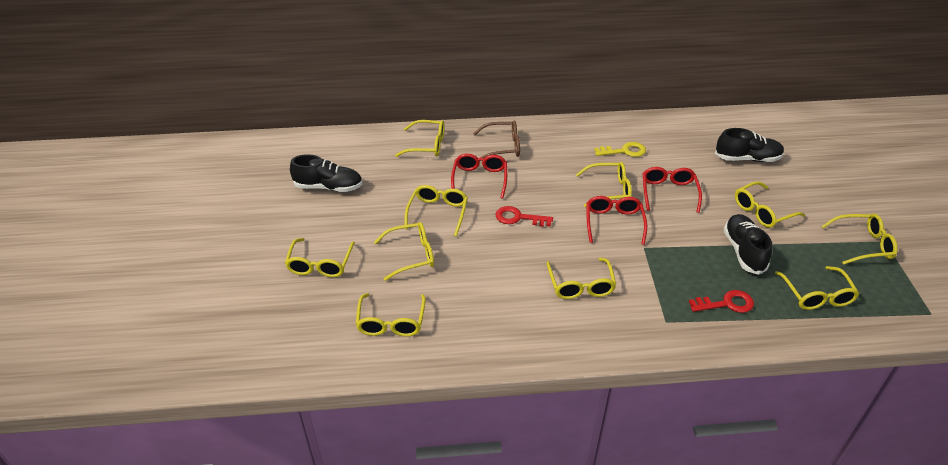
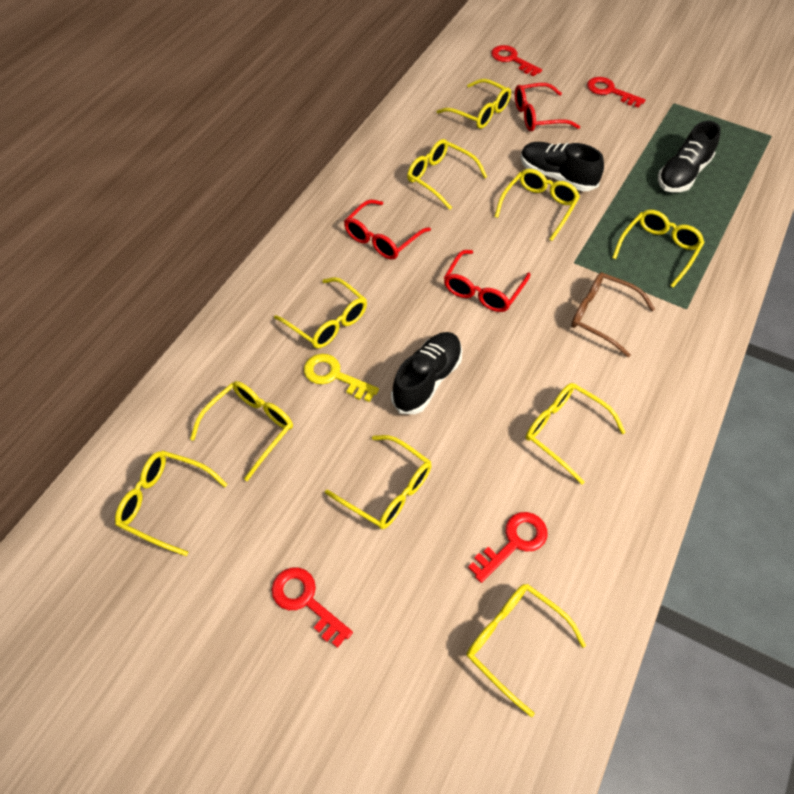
red key: [496,206,553,227] [689,290,754,313] = 2 -> [272,567,353,648] [468,512,547,583] [491,45,542,77] [587,77,645,108] = 4

